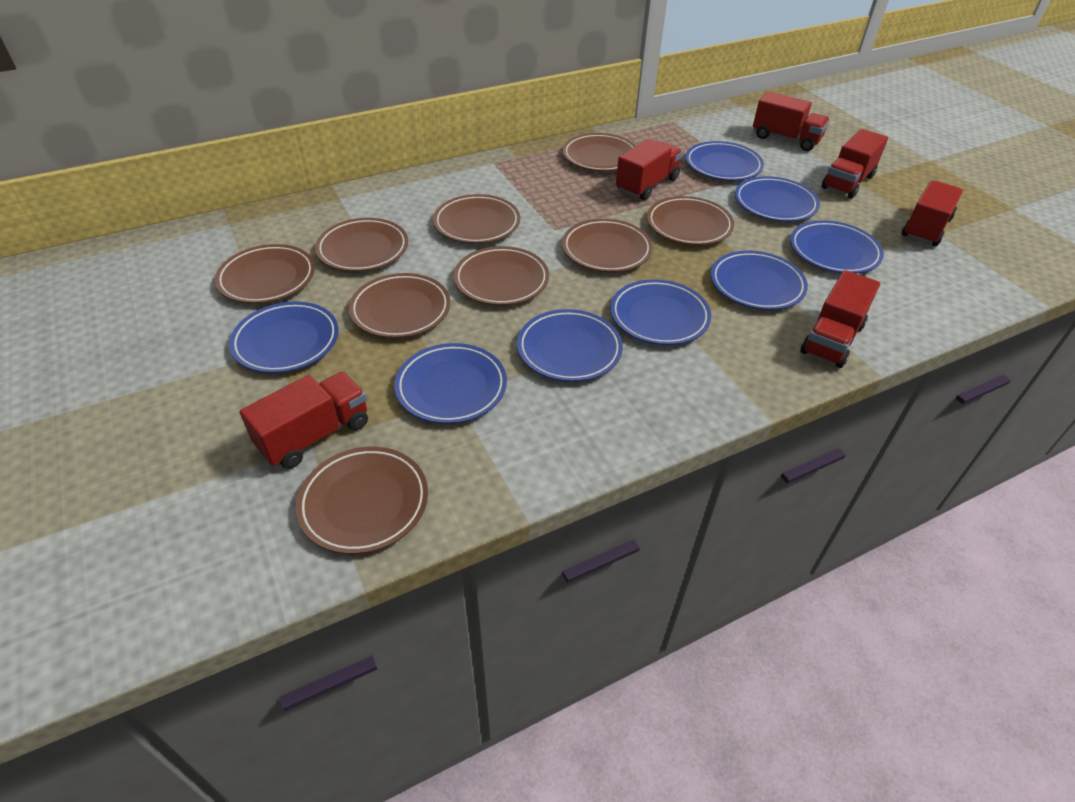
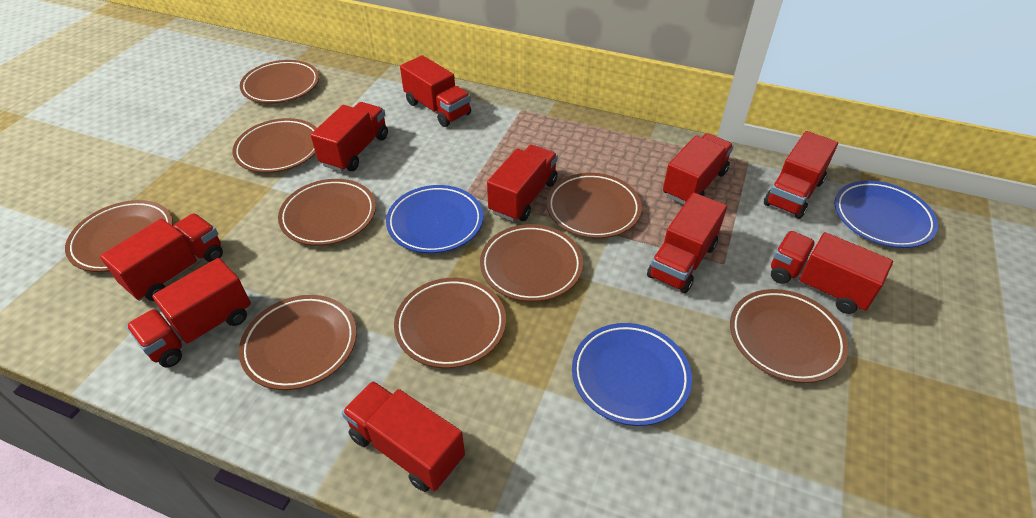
blue plate: [229,302,339,373] [394,343,507,424] [517,309,623,382] [610,279,711,345] [685,141,764,181] [711,251,808,310] [735,176,820,222] [790,220,884,274] = 8 -> [386,185,483,253] [572,323,692,426] [835,181,938,248] = 3
red truck: [239,372,368,469] [616,139,683,200] [753,91,830,151] [800,270,880,368] [821,129,888,198] [901,180,963,246] = 6 -> [100,213,223,301] [126,258,251,368] [311,102,388,172] [342,381,465,492] [400,55,471,127] [487,145,558,222] [647,193,727,293] [663,133,734,205] [764,131,838,219] [771,231,893,314] = 10

